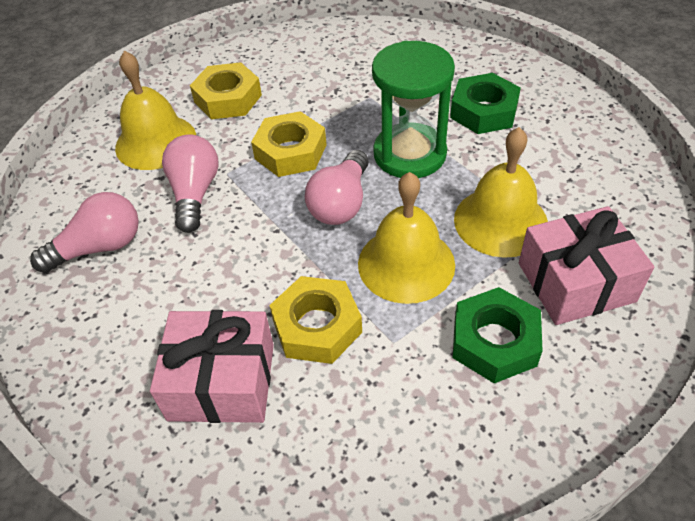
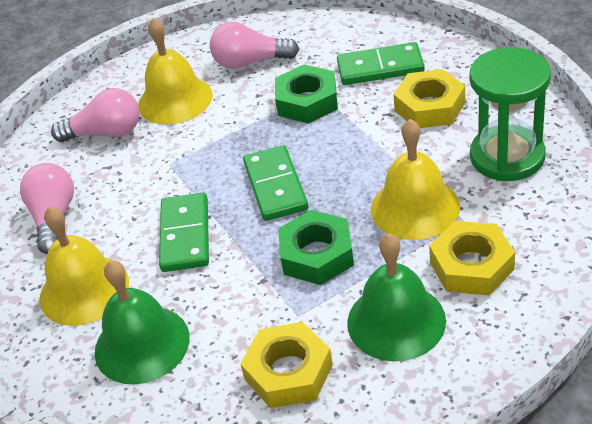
green bell: none = 0 -> [95,260,190,385] [347,233,446,362] = 2
green domino: none = 0 -> [159,193,209,272] [243,145,308,221] [337,42,425,85] = 3
pink gift: [150,310,274,423] [519,206,654,325] = 2 -> none = 0

